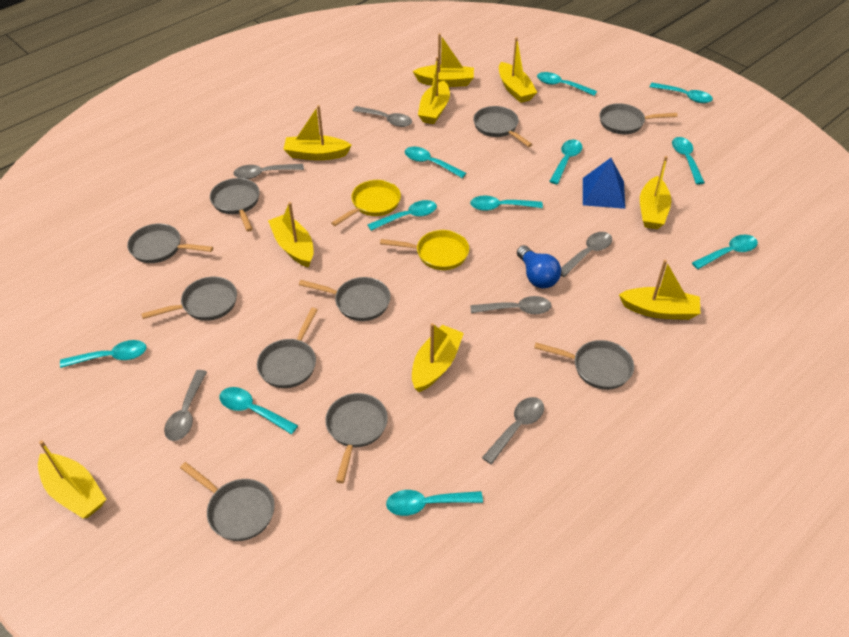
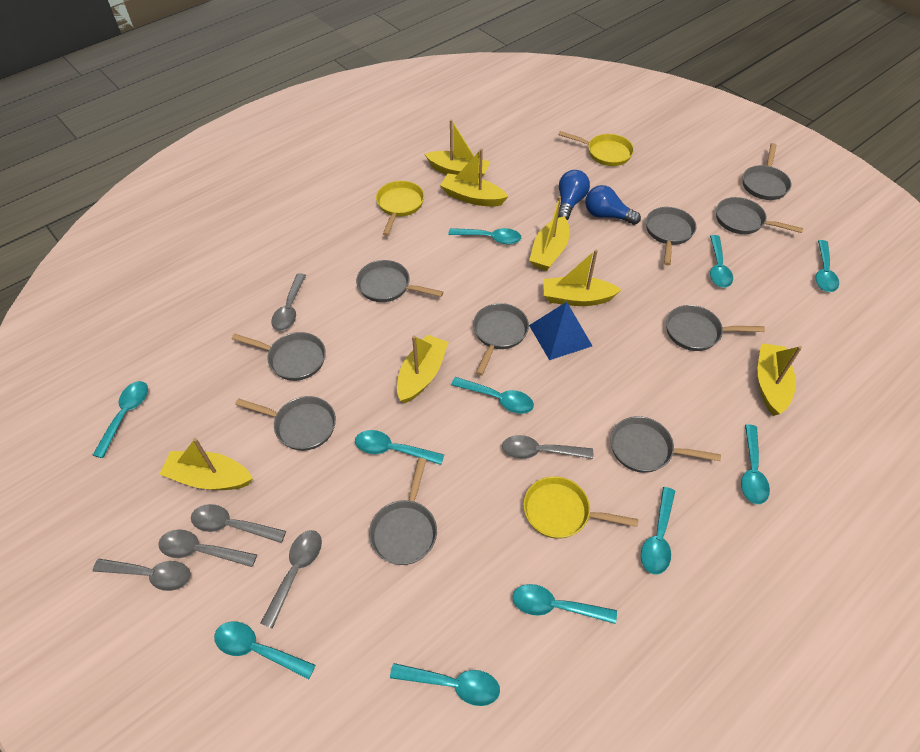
blue light bulb: [517,245,561,288] = 1 -> [558,170,590,220] [585,185,641,225] = 2
yellow boat: [38,440,106,518] [268,202,314,267] [283,105,352,160] [412,323,464,392] [413,33,474,87] [418,57,450,124] [499,37,537,103] [619,260,700,320] [640,156,671,229] = 9 -> [159,438,253,490] [397,334,449,403] [425,119,490,178] [440,149,508,207] [529,196,569,271] [543,249,621,306] [758,343,802,416] = 7
yellow pan: [331,180,401,226] [380,230,469,270] = 2 -> [376,181,424,236] [523,476,639,539] [558,131,634,166] = 3

